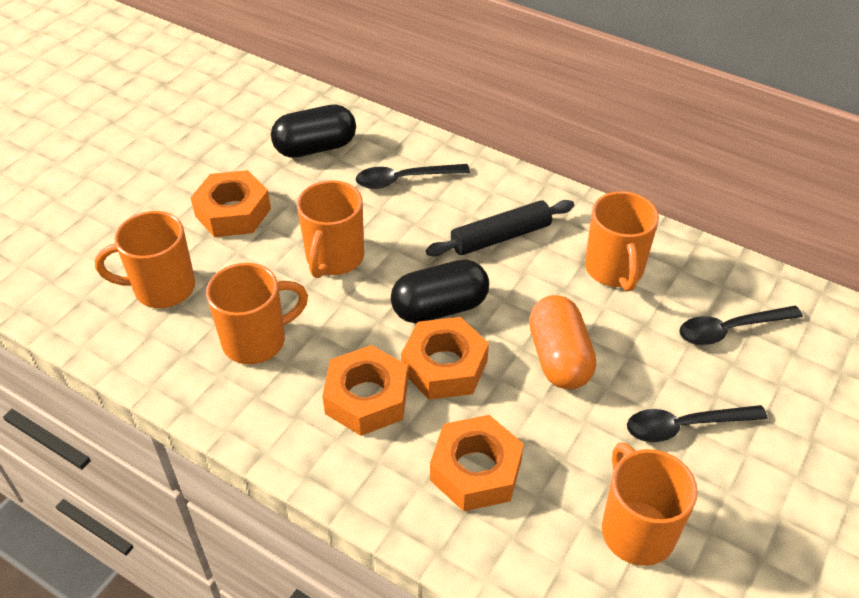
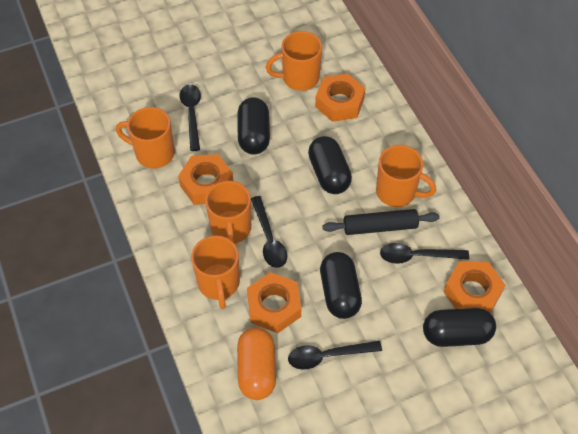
black capsule: [271,104,356,158] [391,260,489,323] = 2 -> [237,97,270,155] [308,136,352,194] [320,252,362,319] [423,308,496,347] = 4
black spoon: [356,164,470,189] [627,405,768,442] [679,306,803,345] = 3 -> [179,84,201,151] [251,196,287,268] [288,341,382,370] [380,243,469,264] = 4

